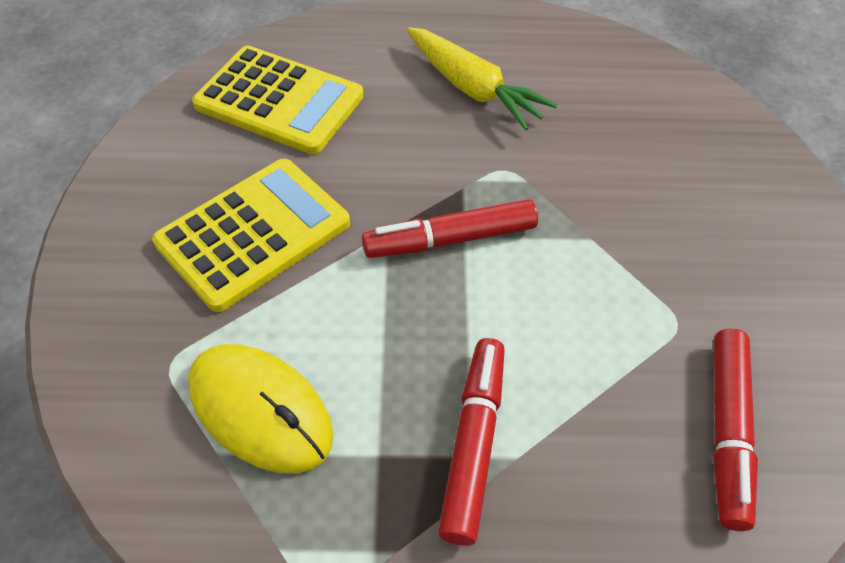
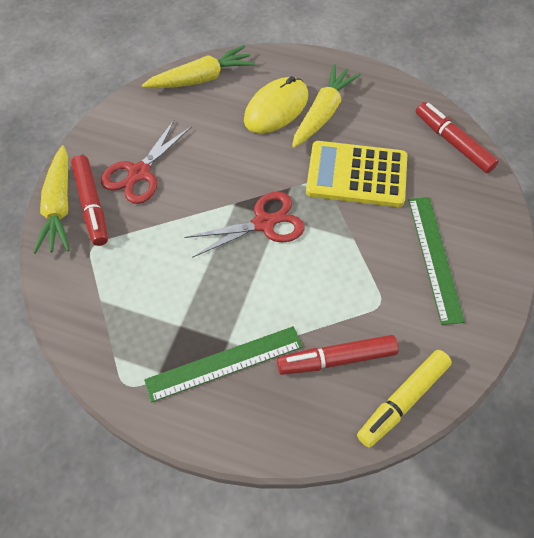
green ruler: none = 0 -> [144,326,303,403] [408,197,465,325] = 2
red scissors: none = 0 -> [101,119,192,204] [185,192,305,258] = 2
yellow calculator: [152,158,350,312] [192,46,363,154] = 2 -> [306,141,407,207] = 1
yellow carrot: [407,27,558,131] = 1 -> [33,145,70,254] [142,45,255,88] [292,64,361,148] = 3
yellow marker: none = 0 -> [357,350,452,448] = 1

